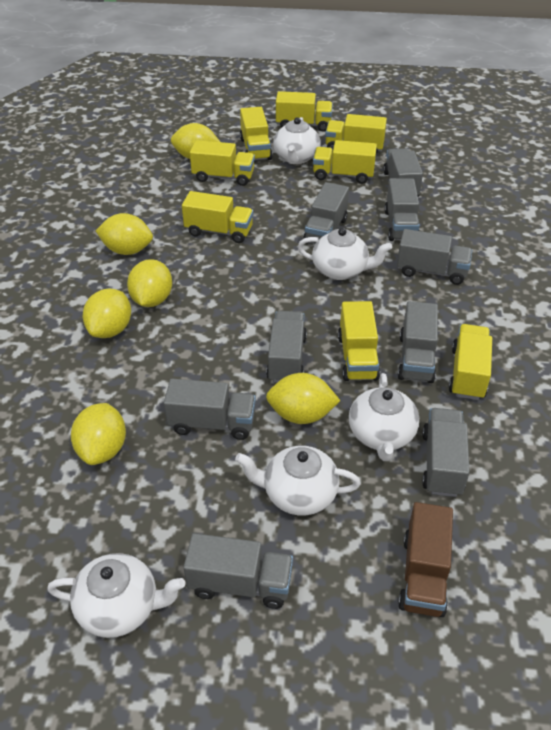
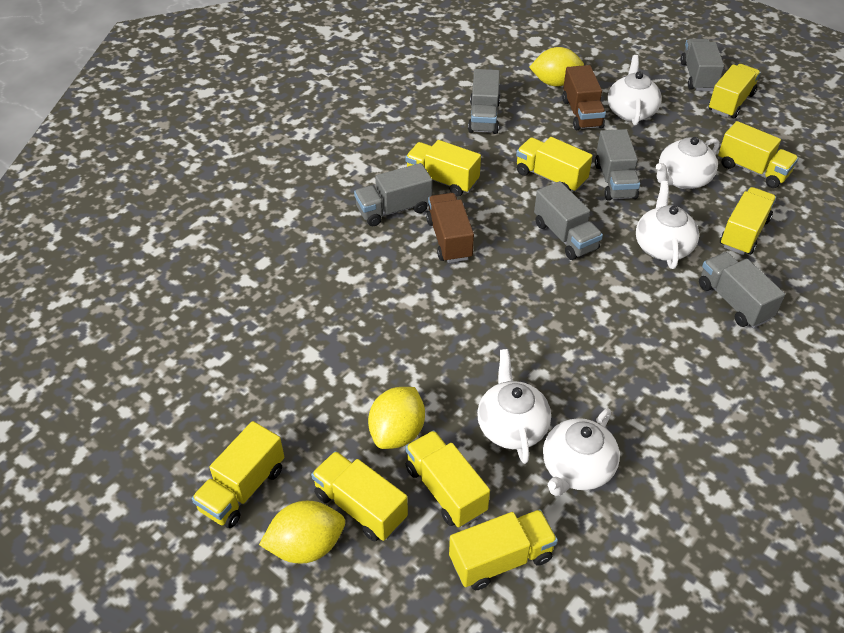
brown truck: [398,502,453,617] = 1 -> [426,193,474,263] [562,65,606,130] = 2
grey truck: [164,379,256,440] [183,533,293,609] [266,311,307,383] [303,182,349,244] [383,148,423,197] [384,178,420,241] [397,229,473,285] [398,301,438,383] [422,408,470,497] = 9 -> [354,163,433,226] [468,69,500,134] [534,181,603,260] [595,129,640,201] [680,39,724,91] [699,252,785,328] = 6
yellow lemon: [71,403,126,465] [83,289,131,338] [96,213,153,255] [127,259,172,307] [171,123,220,159] [266,373,340,424] = 6 -> [259,501,345,564] [368,387,425,449] [529,47,584,87] = 3
yellow truck: [182,191,253,243] [190,140,255,186] [240,107,273,160] [276,91,333,131] [313,140,377,184] [325,114,387,154] [338,301,380,381] [448,324,492,400] = 8 -> [192,421,284,528] [311,451,408,541] [405,430,490,527] [406,140,481,196] [449,510,558,590] [516,137,593,192] [708,64,761,118] [718,121,799,188] [720,187,776,255] = 9

